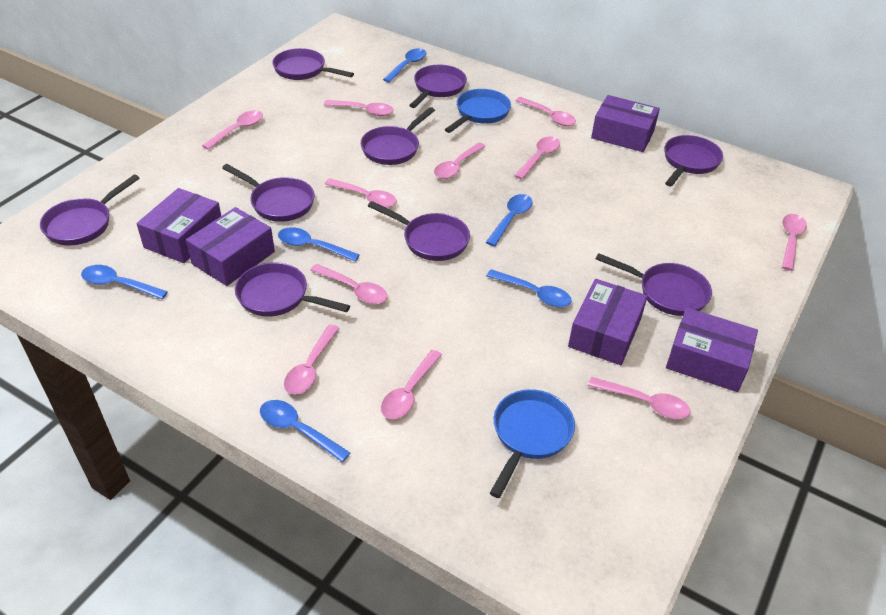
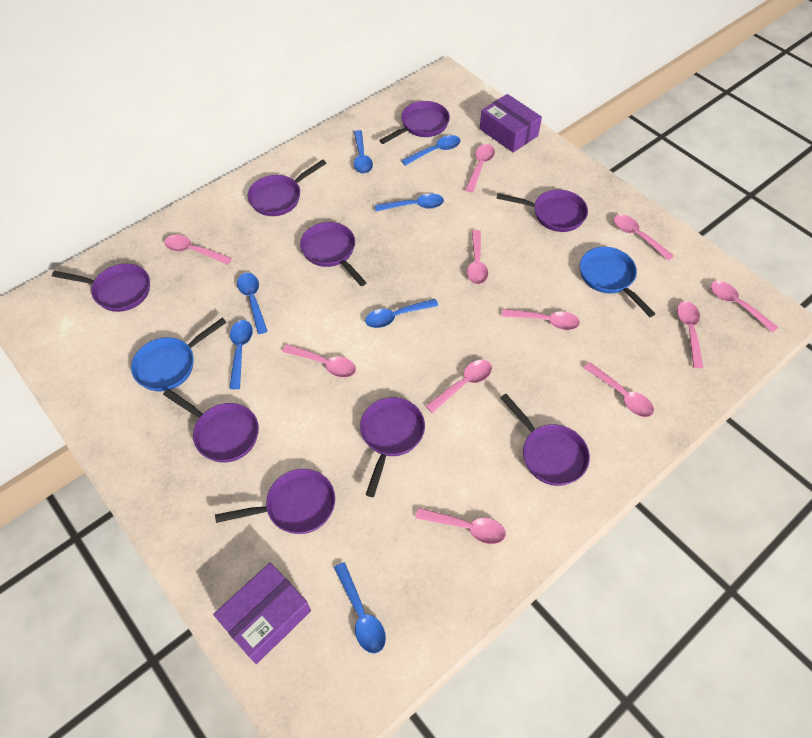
blue spoon: [81,265,168,300] [260,400,350,462] [278,227,360,262] [383,48,426,82] [486,194,533,246] [486,269,572,307] = 6 -> [229,320,253,389] [237,273,267,334] [334,562,386,654] [354,130,373,174] [365,299,439,328] [375,193,444,211] [401,135,460,166] = 7
purple box: [137,188,221,263] [186,207,275,286] [568,279,647,365] [591,95,660,152] [666,307,758,392] = 5 -> [213,562,311,664] [480,94,542,153] = 2

